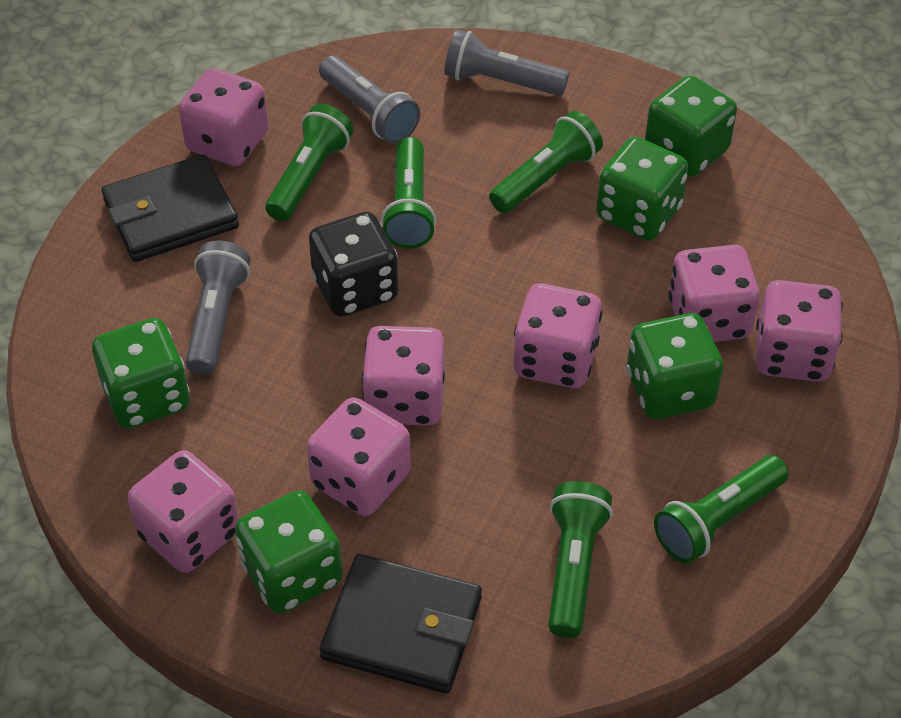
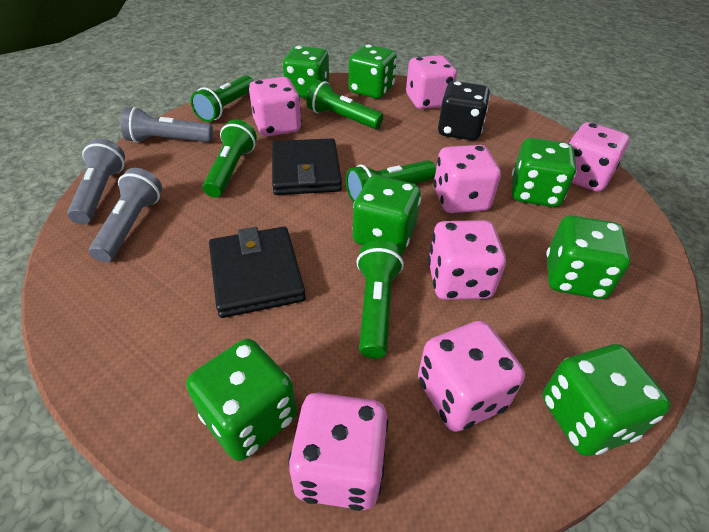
green dice: [92,318,190,429] [235,491,343,614] [596,137,688,240] [626,313,723,419] [645,75,737,177] = 5 -> [186,339,296,461] [282,46,329,98] [349,44,397,99] [352,175,421,253] [512,138,577,207] [543,344,671,456] [546,215,631,299] = 7

